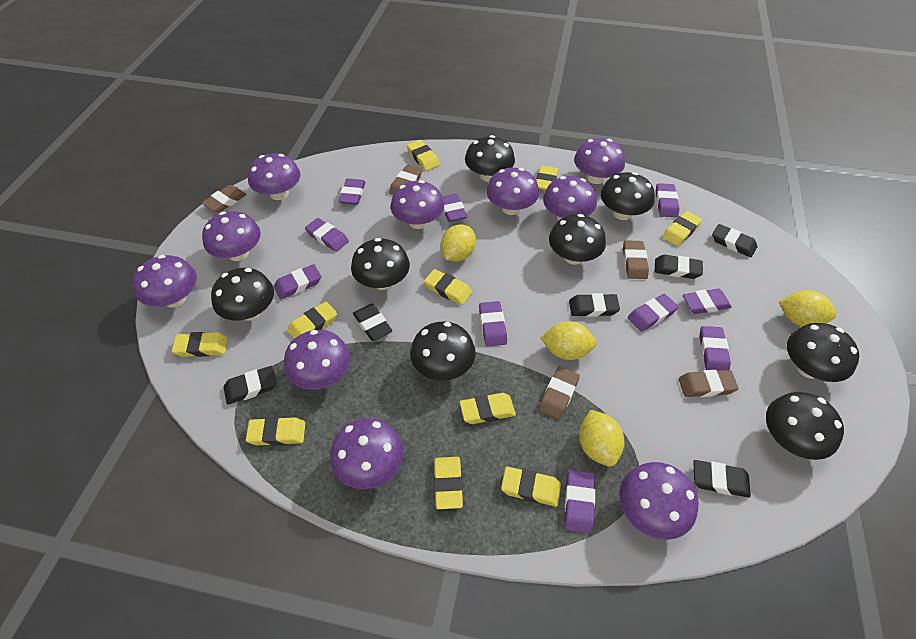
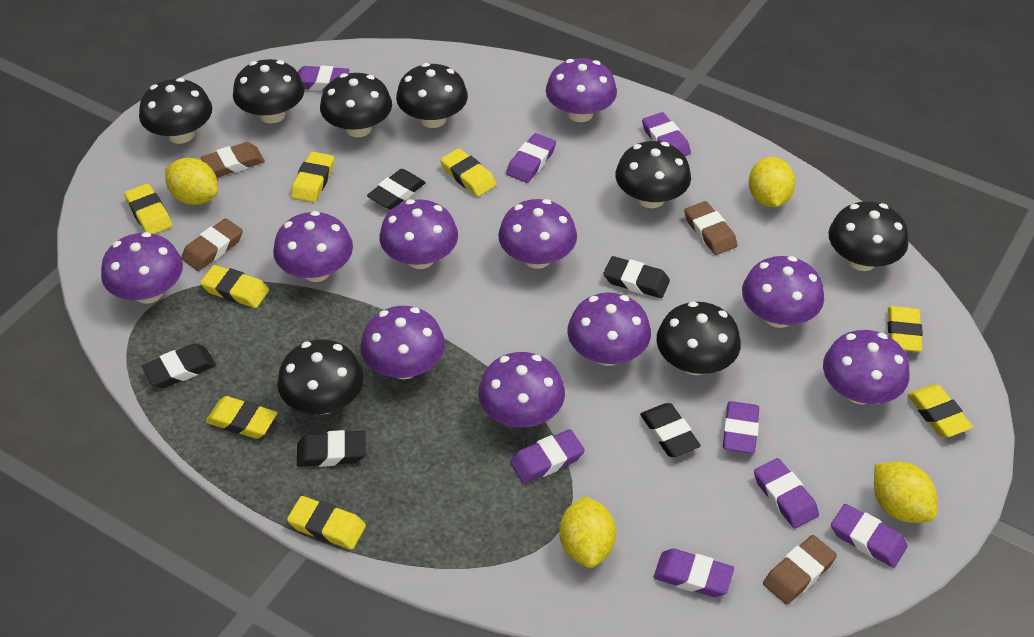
black eraser: [224,366,277,404] [353,304,392,341] [569,293,620,317] [655,255,703,279] [693,460,751,498] [712,224,757,257] = 6 -> [142,343,216,388] [297,430,366,467] [367,169,426,210] [604,256,670,298] [640,403,701,457] = 5
brown eraser: [202,185,247,213] [389,165,422,195] [539,367,580,420] [623,240,649,279] [679,370,739,397] = 5 -> [181,218,243,271] [201,142,265,177] [684,201,738,255] [763,535,837,604] = 4
purple eraser: [274,264,321,299] [305,218,349,252] [338,179,366,205] [442,194,467,222] [479,301,507,346] [565,470,595,533] [628,294,678,332] [655,183,680,217] [683,289,732,314] [699,326,731,371] = 10 -> [297,66,349,91] [506,133,556,183] [510,429,585,484] [642,112,691,156] [654,549,734,597] [723,401,759,453] [754,458,819,528] [831,504,908,568] = 8
yellow eraser: [172,332,228,357] [246,417,306,446] [287,301,337,339] [407,140,440,171] [424,269,472,305] [434,457,463,509] [460,393,516,424] [501,467,561,507] [536,165,558,190] [662,211,702,246] = 10 -> [124,184,172,234] [200,265,269,308] [206,396,277,439] [287,496,366,550] [291,151,334,202] [440,148,497,197] [888,306,923,352] [908,385,973,437] = 8

